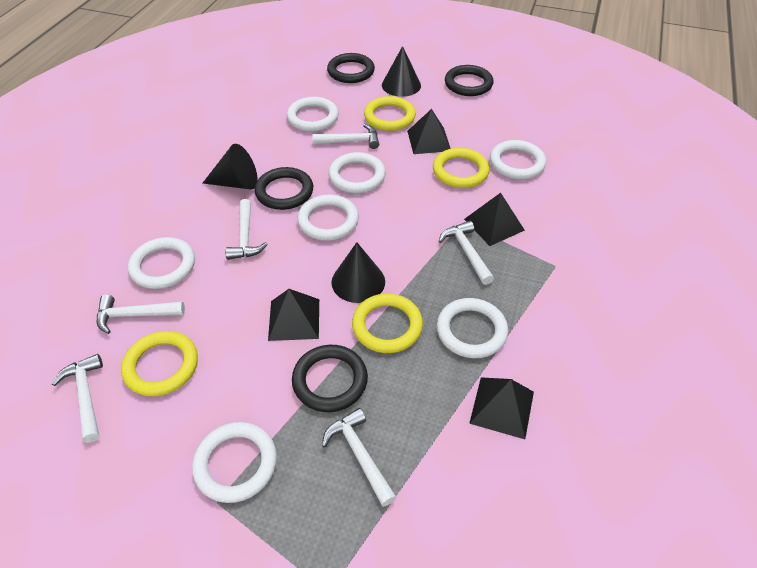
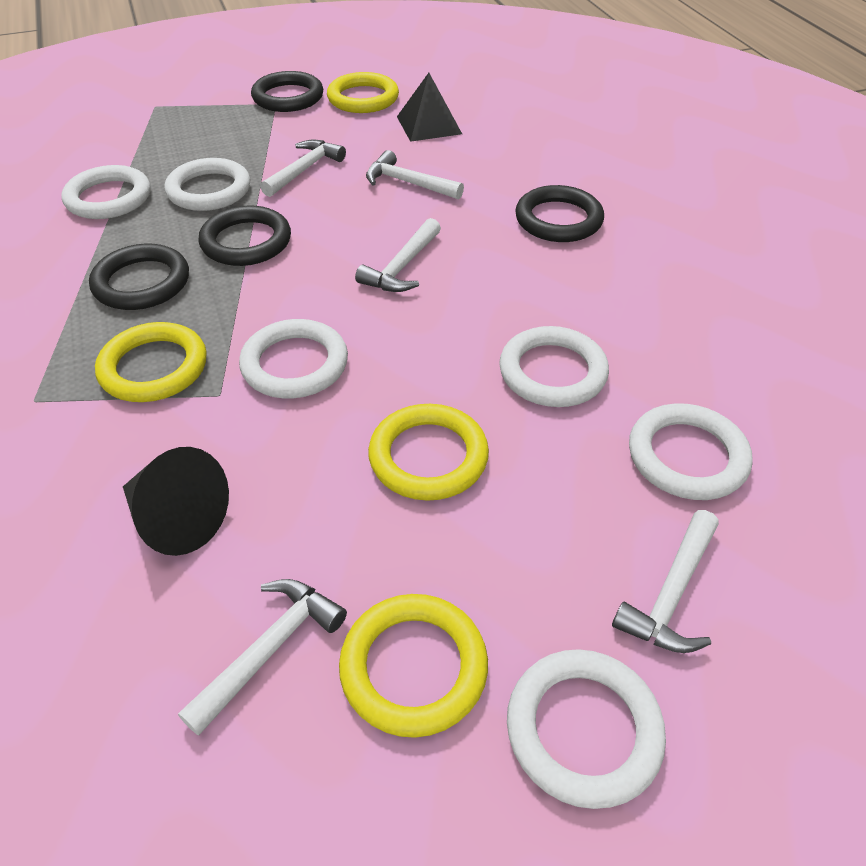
black cone: [203,144,257,190] [331,242,385,303] [382,46,421,97] = 3 -> [123,447,229,556] = 1
black pyramid: [268,289,319,341] [407,109,451,154] [464,193,525,246] [469,377,534,439] = 4 -> [397,73,462,142] = 1
white hammer: [52,354,103,443] [97,295,185,334] [225,199,268,260] [312,124,379,149] [322,408,397,507] [439,221,494,285] = 6 -> [178,579,347,736] [260,140,346,197] [355,218,441,292] [366,150,464,200] [612,510,719,653] = 5
white ring: [128,237,195,289] [192,422,277,503] [287,97,339,131] [297,195,359,241] [329,152,386,193] [437,298,508,358] [490,140,546,179] = 7 -> [61,165,150,219] [165,158,250,211] [239,319,348,398] [499,326,609,407] [507,649,666,809] [629,404,753,500] = 6

